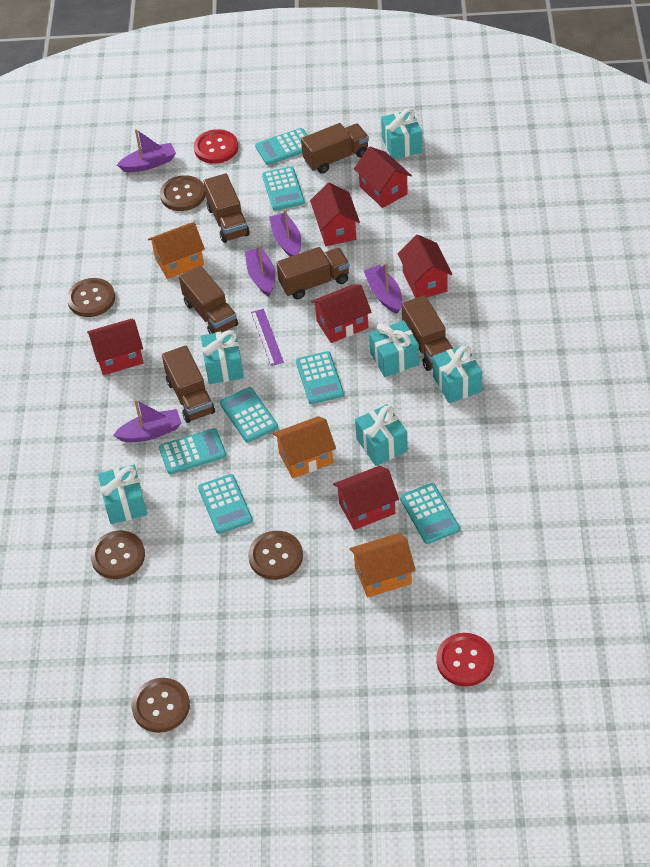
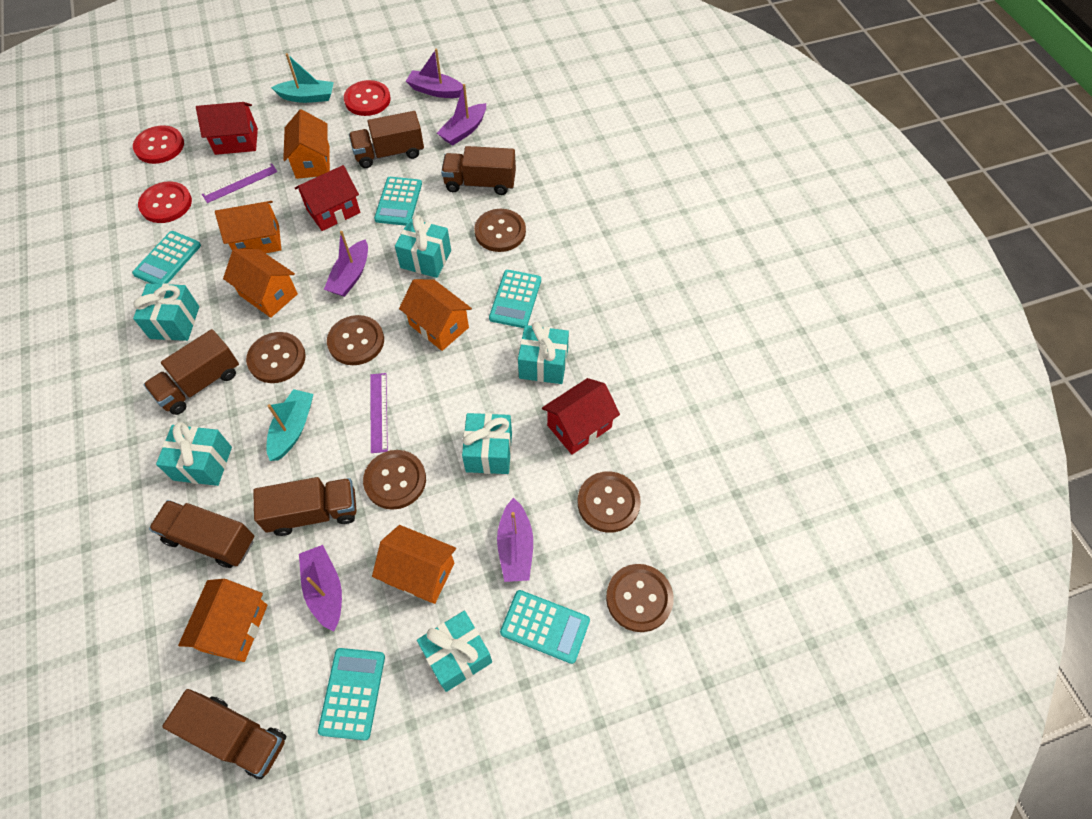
brown button: [67,278,115,317] [90,530,145,579] [132,678,190,733] [160,175,206,211] [248,531,303,580] = 5 -> [246,332,306,383] [327,315,384,365] [363,450,426,510] [474,209,526,252] [577,471,641,533] [606,564,674,632] = 6
orange house: [148,222,205,279] [273,416,336,479] [350,533,416,598] = 3 -> [178,579,267,662] [215,201,281,253] [223,249,298,318] [283,109,330,179] [372,525,456,604] [399,279,472,351] = 6
purple ruler: [251,309,284,366] = 1 -> [202,163,278,203] [370,373,388,453] = 2
red button: [194,129,238,164] [437,633,494,686] = 2 -> [133,125,184,164] [138,181,192,223] [344,80,391,116] = 3
red house: [87,319,144,375] [310,183,360,246] [311,284,372,343] [333,466,399,530] [354,147,412,208] [398,235,452,298] = 6 -> [196,102,258,155] [295,165,360,231] [542,378,620,454] = 3
turquoise boat: none = 0 -> [266,389,314,461] [271,53,334,103] = 2
turquoise calculator: [159,428,226,474] [198,474,253,534] [220,387,278,443] [255,128,308,165] [262,166,305,210] [296,351,344,404] [400,483,460,544] = 7 -> [132,231,201,284] [318,648,385,740] [374,177,422,226] [489,270,541,328] [500,590,590,664] = 5

